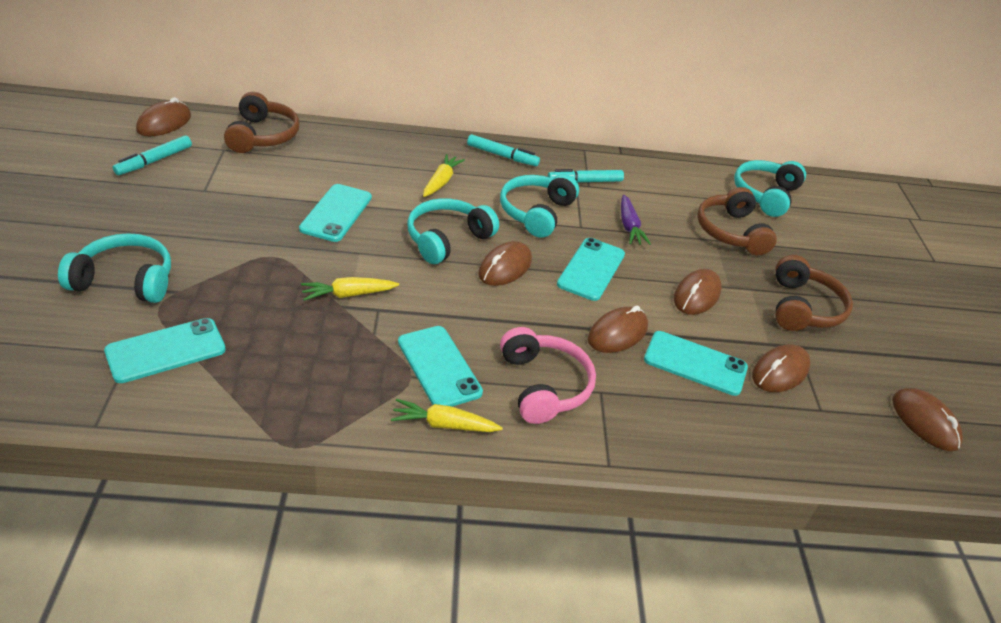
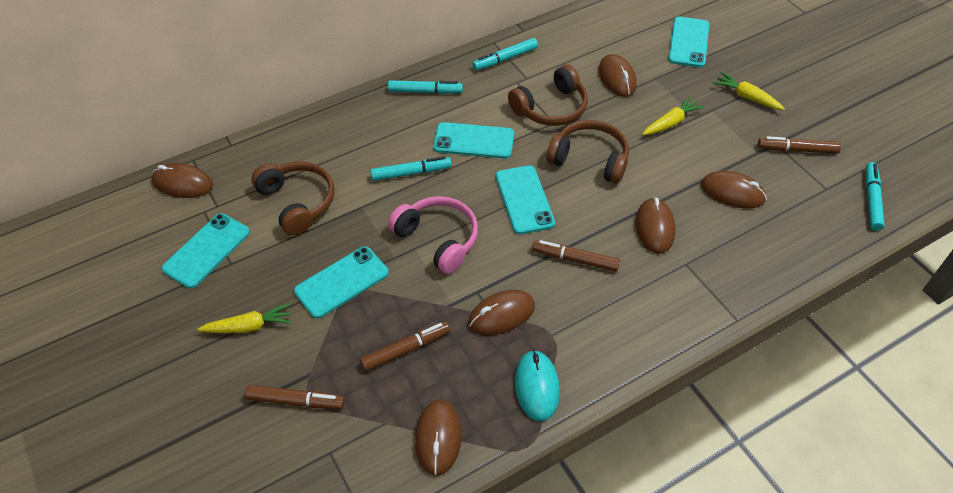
brown marker: none = 0 -> [245,385,345,409] [360,321,450,371] [532,240,620,272] [758,136,841,154] = 4
purple carrot: [621,194,651,245] = 1 -> none = 0
turquoise headphones: [58,233,171,303] [407,198,499,264] [500,174,579,238] [734,160,806,217] = 4 -> none = 0
turquoise marker: [112,135,192,175] [467,134,540,166] [548,169,624,182] = 3 -> [370,156,452,181] [388,80,463,94] [472,38,538,70] [866,162,885,231] = 4
turquoise mouse: none = 0 -> [515,350,560,422] = 1

